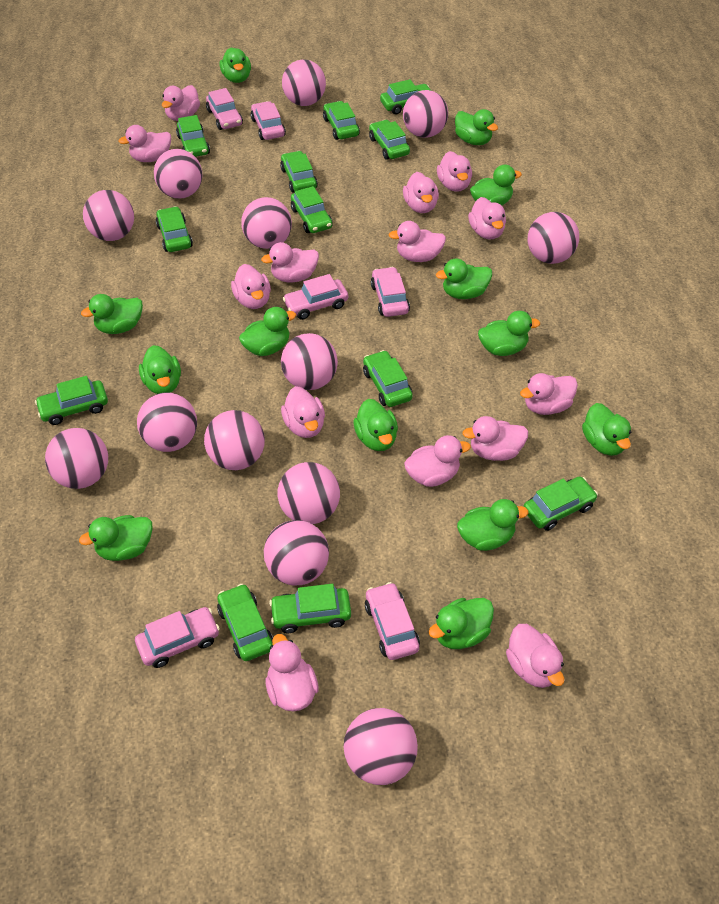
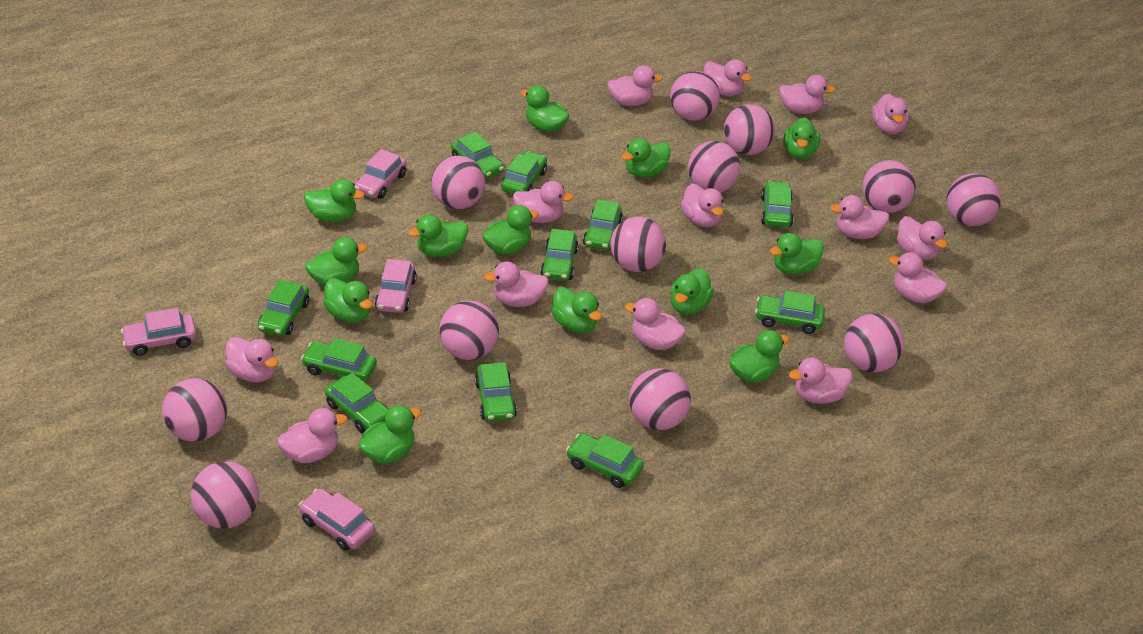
green car: [35,376,108,425] [156,206,193,252] [176,115,210,157] [217,584,273,661] [269,584,351,633] [280,151,318,193] [291,186,333,233] [323,101,360,140] [363,350,413,407] [369,120,410,160] [380,79,431,114] [523,477,598,531] = 12 -> [258,280,309,336] [301,338,377,382] [325,373,389,433] [451,132,504,179] [475,362,517,422] [501,151,547,194] [540,229,579,281] [566,433,644,488] [583,199,623,250] [755,291,825,334] [761,181,794,228] = 11
pink ball: [45,428,108,489] [83,190,134,241] [137,392,197,452] [154,149,203,199] [204,410,265,470] [241,197,292,249] [264,520,329,585] [278,462,340,524] [281,333,338,390] [282,59,326,106] [343,708,418,785] [403,90,448,138] [528,212,579,264] = 13 -> [162,378,227,442] [190,462,259,529] [431,156,485,209] [439,301,499,360] [610,217,666,272] [629,368,691,430] [670,71,720,121] [688,141,740,192] [724,104,775,155] [844,314,904,372] [862,160,916,213] [946,173,1001,226] = 12
pink car: [135,607,220,668] [206,88,243,130] [250,101,286,140] [283,274,348,320] [365,582,420,660] [371,267,410,317] = 6 -> [121,308,197,356] [299,489,375,551] [354,149,407,199] [375,259,417,313] = 4

